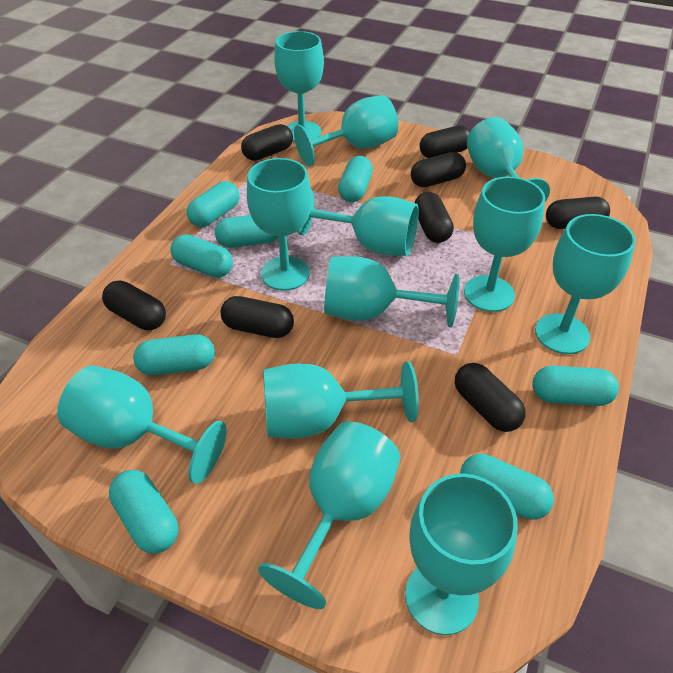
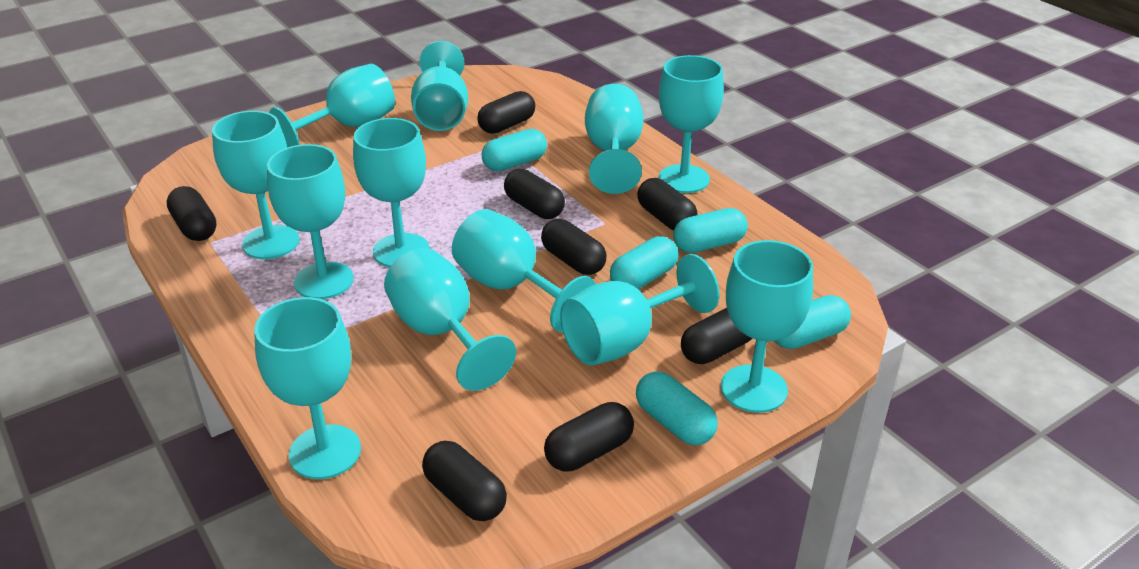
turquoise capsule: [109,470,178,554] [133,334,215,376] [171,234,233,278] [187,181,240,227] [215,215,279,248] [338,156,373,202] [460,454,554,520] [532,366,619,406] = 8 -> [482,129,547,171] [610,236,678,289] [636,371,718,445] [673,208,748,253] [775,295,851,349] = 5

